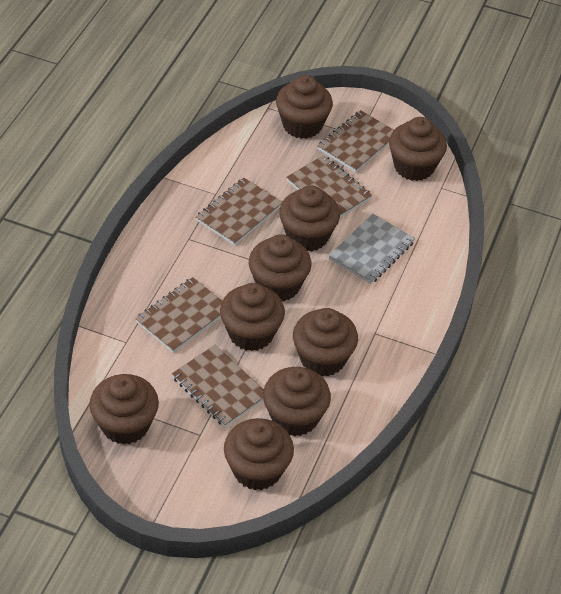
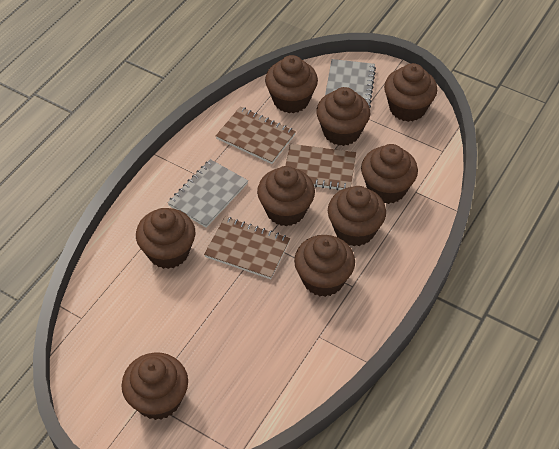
brown notebook: [135,277,222,353] [172,345,264,427] [196,178,282,246] [286,155,372,218] [318,110,394,172] = 5 -> [204,217,290,279] [216,107,296,164] [285,144,356,190] = 3
grey notebook: [329,214,415,284] = 1 -> [167,159,248,228] [325,59,376,108] = 2

